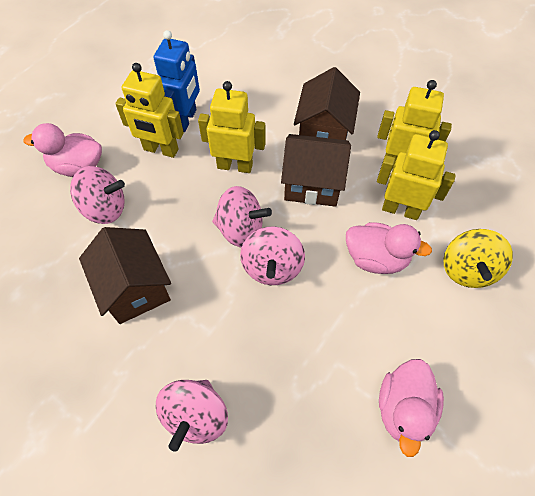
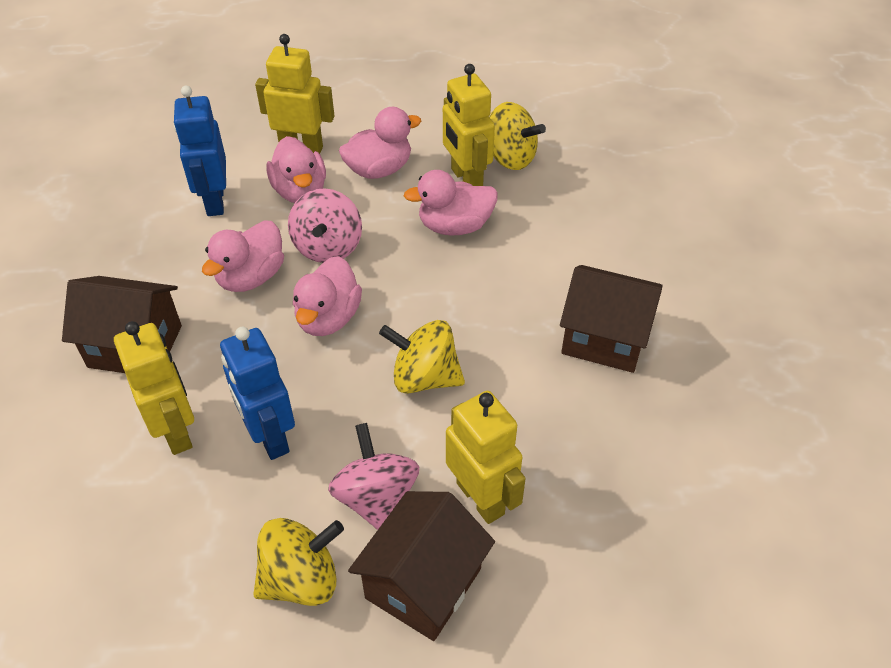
blue robot: [154,30,200,132] = 1 -> [173,86,226,216] [220,327,295,460] = 2
pink duck: [23,123,102,177] [346,222,432,274] [379,359,444,457] = 3 -> [202,221,284,292] [266,136,326,203] [293,256,362,336] [339,107,421,179] [404,170,498,236] = 5
pink spinning top: [70,166,125,224] [156,380,228,452] [212,186,272,248] [240,226,305,285] = 4 -> [288,188,362,263] [328,423,419,530] = 2
yellow spinning top: [443,229,513,288] = 1 -> [253,518,344,606] [379,320,465,394] [489,102,546,170] = 3

